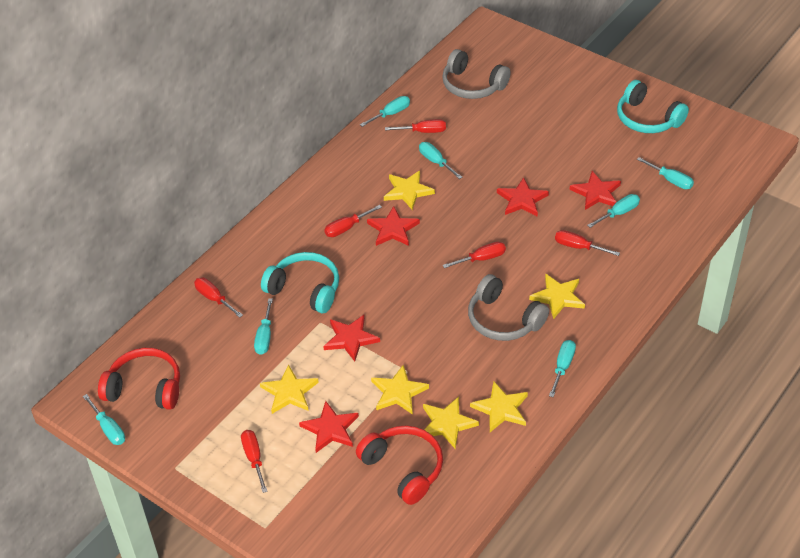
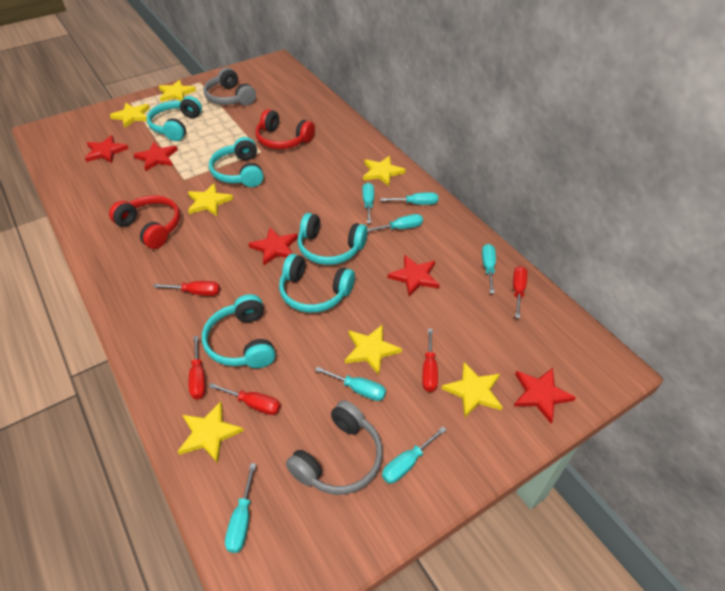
red screwdriver: [194,277,243,318] [241,430,268,493] [324,205,382,237] [385,119,446,133] [443,242,506,268] [555,230,620,256] = 6 -> [153,281,220,296] [189,336,206,399] [209,383,281,415] [422,329,438,392] [513,266,528,318] = 5
turquoise headphones: [261,252,339,313] [617,80,689,133] = 2 -> [147,96,202,141] [202,294,275,368] [209,137,264,187] [279,253,355,313] [298,213,368,265] = 5
yellow star: [260,364,319,414] [371,365,429,415] [384,171,435,210] [423,397,479,449] [470,382,528,432] [529,274,585,319] = 6 -> [110,103,150,128] [159,80,196,102] [177,402,244,463] [188,183,233,216] [345,324,402,375] [363,156,406,186] [441,362,502,418] = 7

